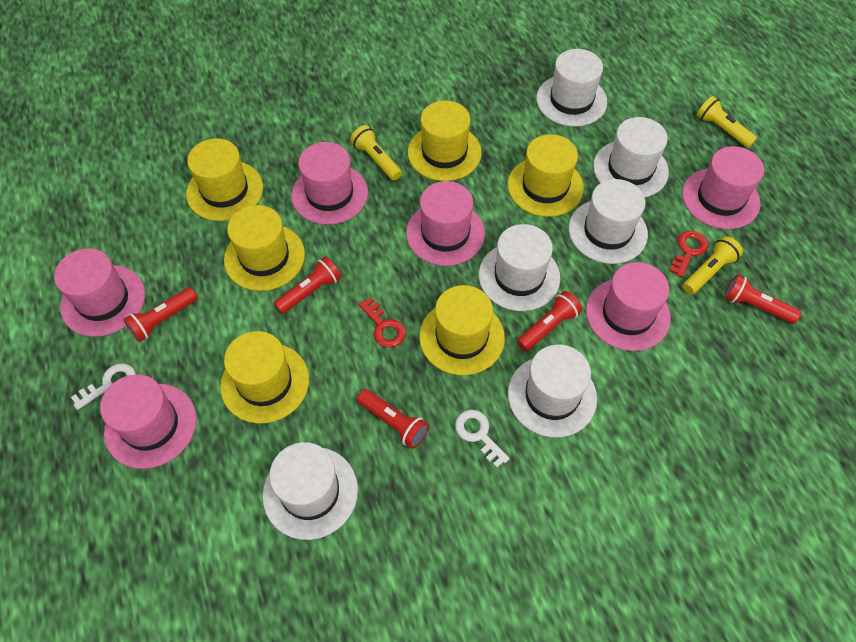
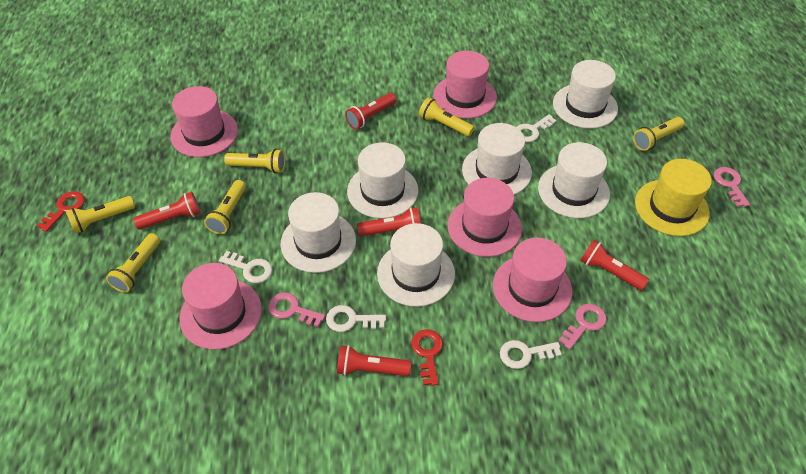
pink hat: [54,248,145,337] [100,374,196,469] [291,142,368,225] [406,181,485,266] [586,262,671,351] [682,146,764,229] = 6 -> [171,86,238,157] [180,263,262,350] [433,51,497,118] [448,178,522,257] [493,238,572,322] = 5
pink key: none = 0 -> [268,293,325,327] [559,304,607,349] [714,167,750,207] = 3
white key: [71,364,136,410] [455,410,510,468] = 2 -> [219,251,272,283] [326,305,386,332] [500,340,562,369] [516,114,557,142] = 4
yellow flashlight: [350,125,402,181] [683,236,743,294] [697,96,757,148] = 3 -> [66,196,135,234] [106,233,160,293] [204,180,246,234] [224,149,285,173] [419,97,474,136] [633,117,684,151] = 6
yellow hat: [186,138,263,221] [220,331,309,423] [224,205,305,291] [408,101,482,181] [419,285,505,375] [508,134,584,217] = 6 -> [635,159,712,236] = 1

